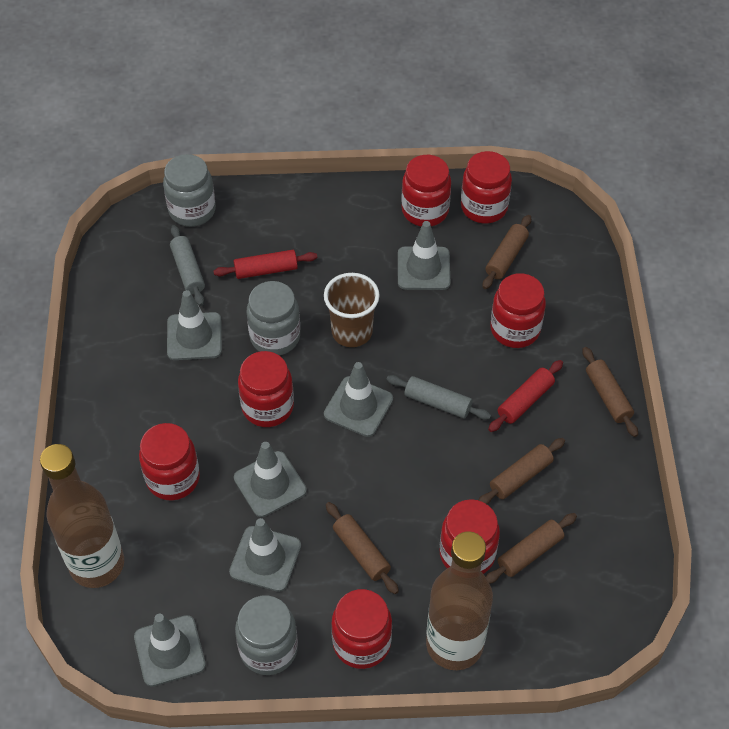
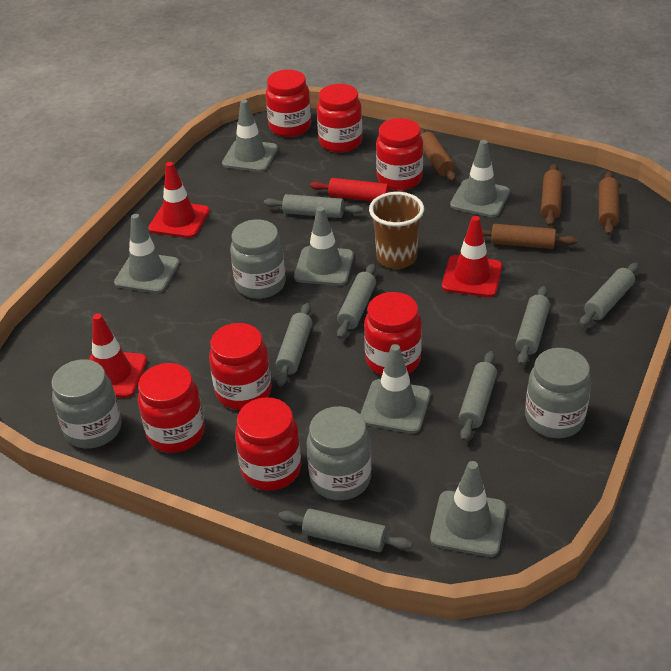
brown bottle: [40,444,124,588] [426,531,493,670] = 2 -> none = 0
brown rolling pin: [326,502,399,594] [479,438,565,504] [482,215,531,289] [486,513,577,584] [582,347,638,437] = 5 -> [420,128,456,181] [482,224,578,249] [541,164,563,227] [599,171,619,235] = 4
grey jar: [163,154,216,227] [235,596,298,675] [247,281,300,355] = 3 -> [51,359,122,449] [230,219,286,299] [307,406,372,500] [525,348,591,438] = 4
grey rolling pin: [170,225,205,306] [386,375,491,420] = 2 -> [264,194,363,218] [275,303,312,386] [278,509,412,552] [337,264,376,339] [459,351,497,442] [515,286,550,365] [580,263,639,327] = 7
red rolling pin: [213,250,317,279] [488,360,563,432] = 2 -> [310,178,405,201] = 1
red traffic cone: none = 0 -> [89,313,147,398] [148,162,210,238] [442,216,502,297] = 3

